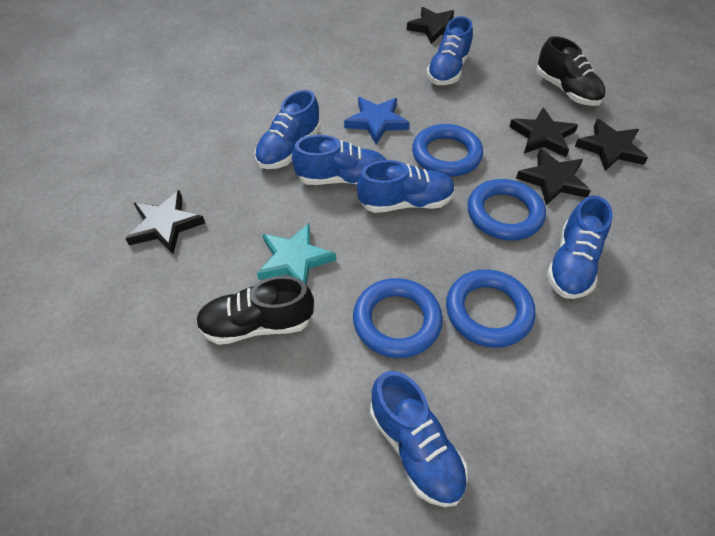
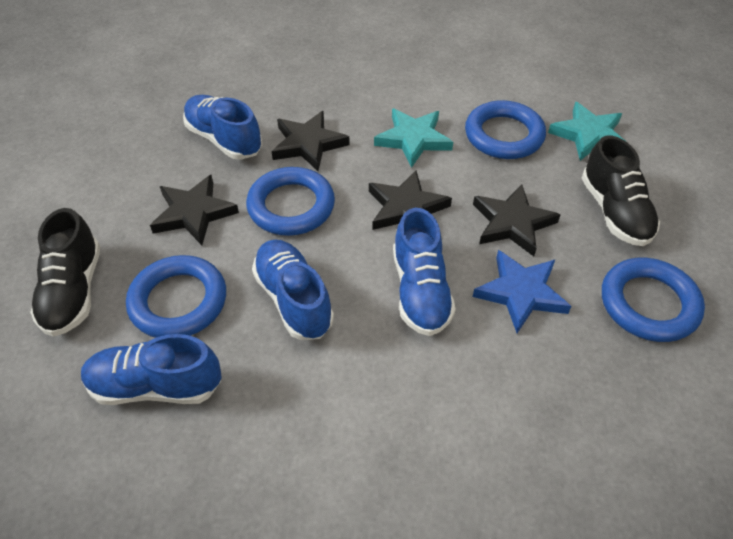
black star: [125,190,205,254] [407,7,454,44] [509,107,578,157] [516,149,591,206] [574,119,648,171] = 5 -> [150,175,239,245] [272,111,350,171] [369,170,452,230] [473,184,561,256] = 4
blue shoe: [255,90,321,169] [292,135,386,185] [357,160,455,213] [370,371,468,507] [426,16,473,85] [547,195,613,299] = 6 -> [81,334,222,405] [183,95,262,160] [252,239,334,340] [393,208,456,336] = 4
turquoise star: [257,223,336,285] = 1 -> [374,108,453,168] [548,102,624,161] = 2

